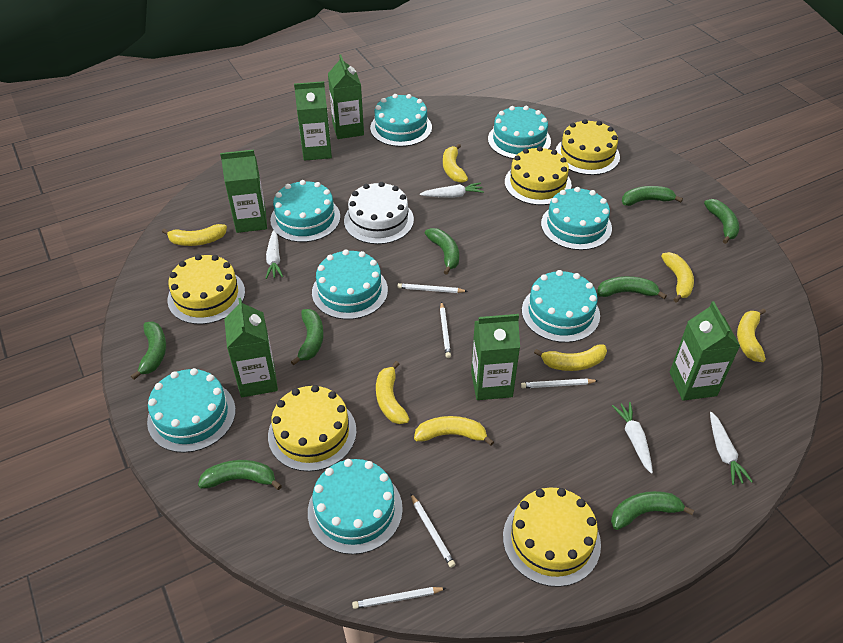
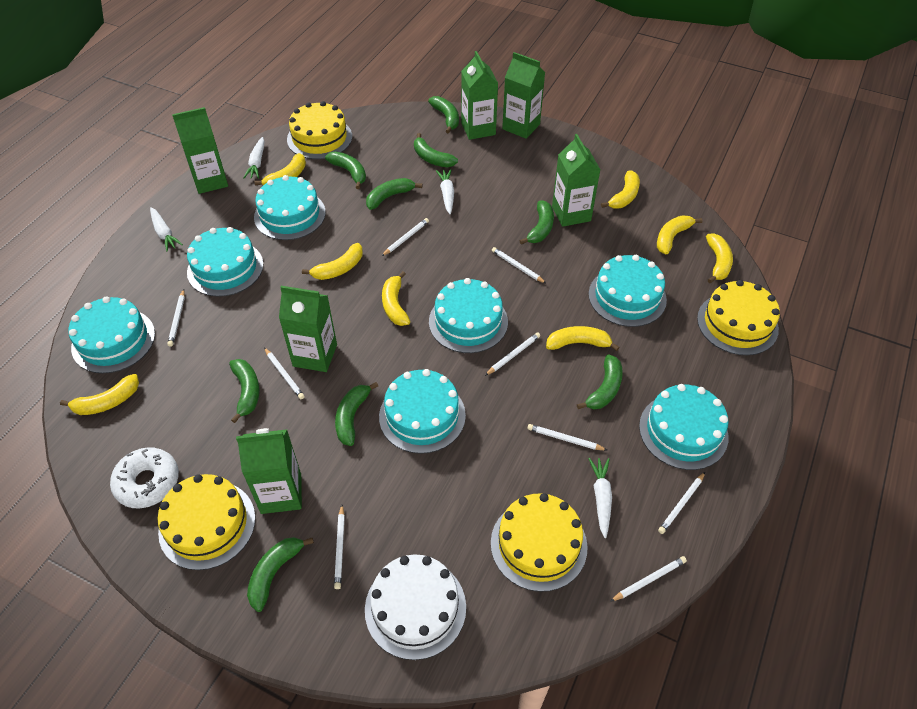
green banana: [131,322,166,380] [198,460,282,490] [291,309,324,365] [425,228,459,275] [597,276,667,299] [611,491,694,530] [622,186,683,206] [704,199,739,244] = 8 -> [229,359,260,423] [247,537,314,612] [325,152,366,189] [335,382,378,446] [366,178,422,210] [414,133,458,167] [428,96,459,134] [520,200,554,245] [577,354,623,409] = 9
turquoise cake: [147,368,236,453] [270,180,341,242] [308,459,403,554] [312,249,388,320] [370,94,432,147] [488,106,551,159] [522,270,600,343] [541,187,612,250] = 8 -> [68,296,155,373] [187,227,263,297] [254,175,326,240] [379,369,466,454] [429,278,508,353] [589,255,667,327] [639,384,728,470] = 7
white donut: none = 0 -> [110,447,179,508] = 1
white pencil: [352,587,446,609] [398,283,468,293] [410,493,455,568] [440,301,451,358] [521,378,598,388] = 5 -> [167,289,185,347] [264,348,305,399] [334,505,345,589] [382,218,429,256] [485,332,540,376] [492,247,547,284] [528,424,607,450] [610,556,687,602] [658,472,705,534] = 9
yellow banana: [162,224,227,246] [376,361,410,424] [414,416,494,446] [443,144,468,183] [534,344,607,371] [661,252,694,303] [737,308,766,362] = 7 -> [60,374,139,415] [254,153,306,185] [302,243,363,280] [382,271,411,326] [546,326,620,351] [601,171,640,208] [657,215,702,254] [706,233,733,283] = 8
yellow cake: [167,254,245,324] [268,385,357,472] [503,488,601,587] [505,146,572,205] [556,119,620,175] = 5 -> [158,474,255,570] [287,101,352,159] [491,493,588,592] [697,280,780,355] = 4

